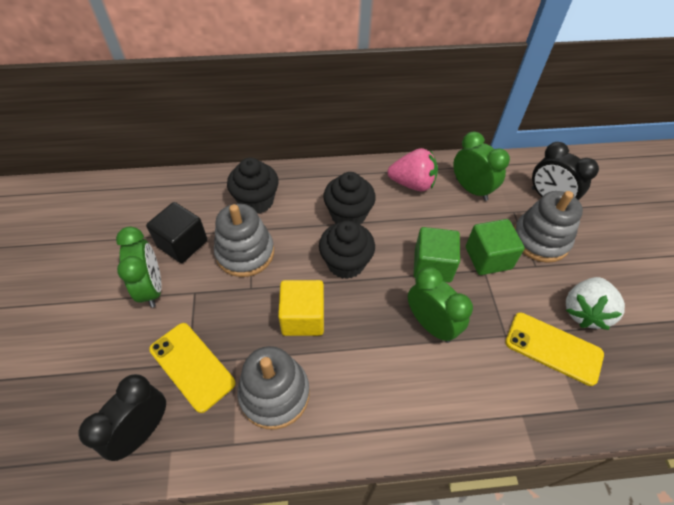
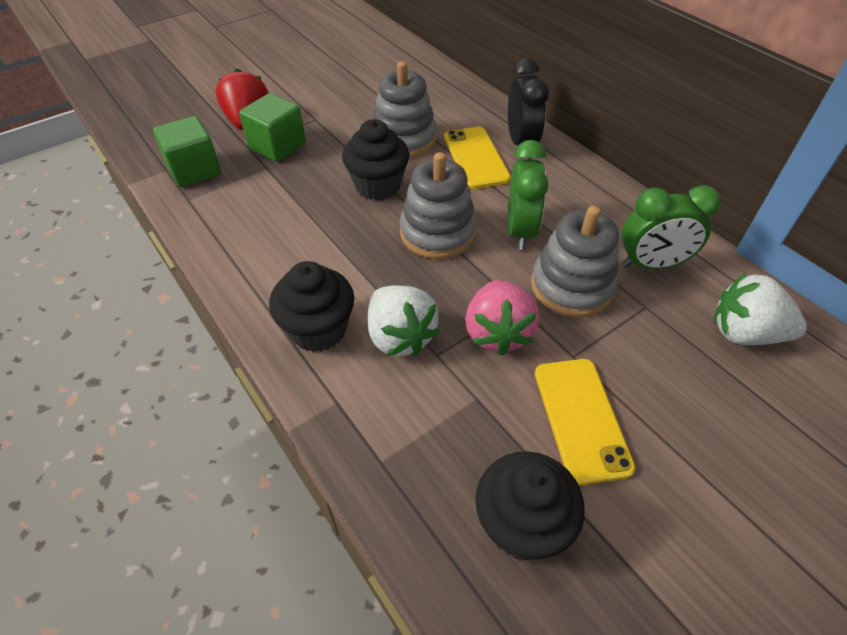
black clock: [79,374,166,461] [532,142,599,200] = 2 -> [508,58,549,146] = 1
black cube: [146,202,208,263] = 1 -> none = 0
green clock: [116,227,162,308] [408,267,473,343] [453,132,510,201] = 3 -> [508,140,548,250] [621,185,721,270] = 2
red strawberry: none = 0 -> [216,69,269,130] = 1
white strawberry: [566,277,625,330] = 1 -> [368,286,440,356] [714,273,807,345] = 2
yellow cube: [278,280,324,336] = 1 -> none = 0

